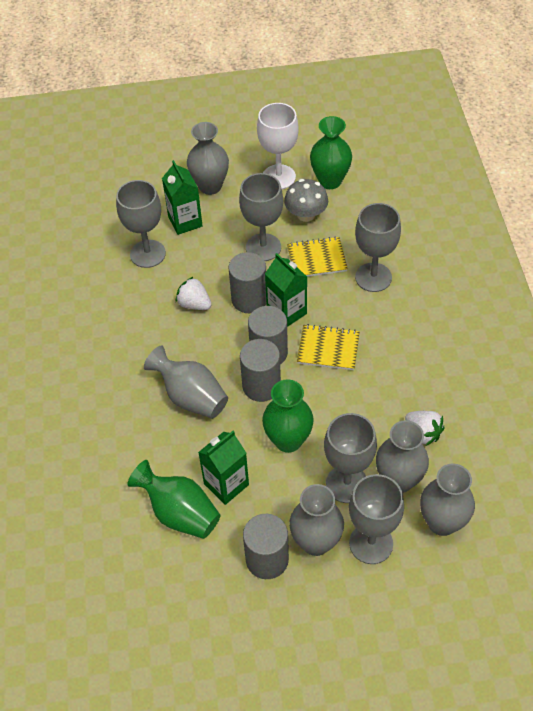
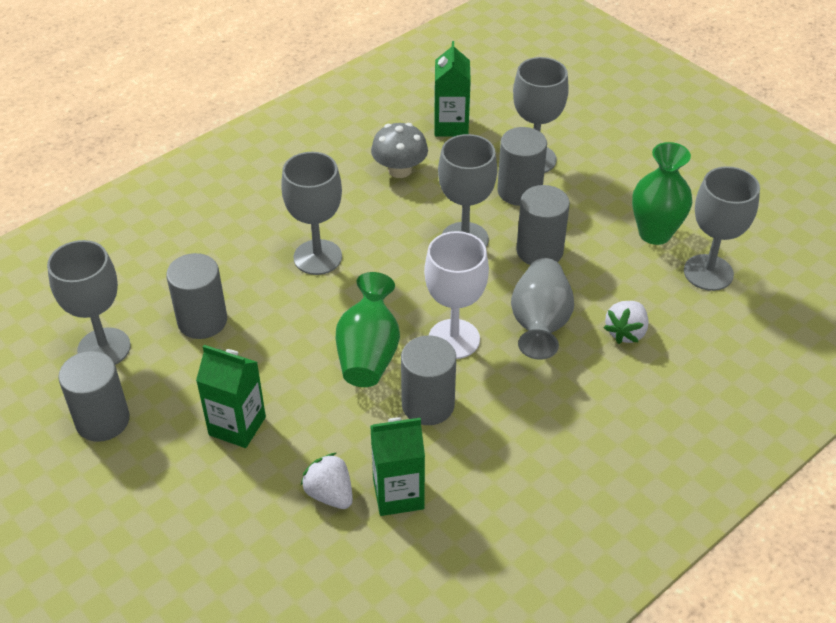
green vase: [127,460,221,539] [262,379,314,453] [310,116,352,189] = 3 -> [336,272,400,387] [632,142,692,245] = 2
grey cylinder: [228,252,266,313] [240,339,281,402] [243,514,289,579] [248,306,288,364] = 4 -> [58,351,130,442] [166,253,227,339] [401,335,456,425] [497,127,547,206] [516,185,570,265] = 5
grey vase: [144,345,228,419] [187,122,229,195] [289,484,344,556] [376,420,429,493] [420,463,475,536] = 5 -> [511,258,574,360] = 1
yellow notebook: [287,236,348,277] [297,324,360,370] = 2 -> none = 0

